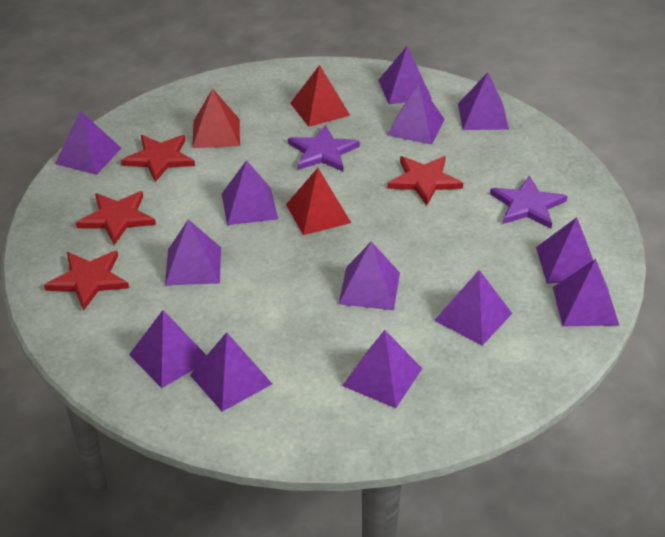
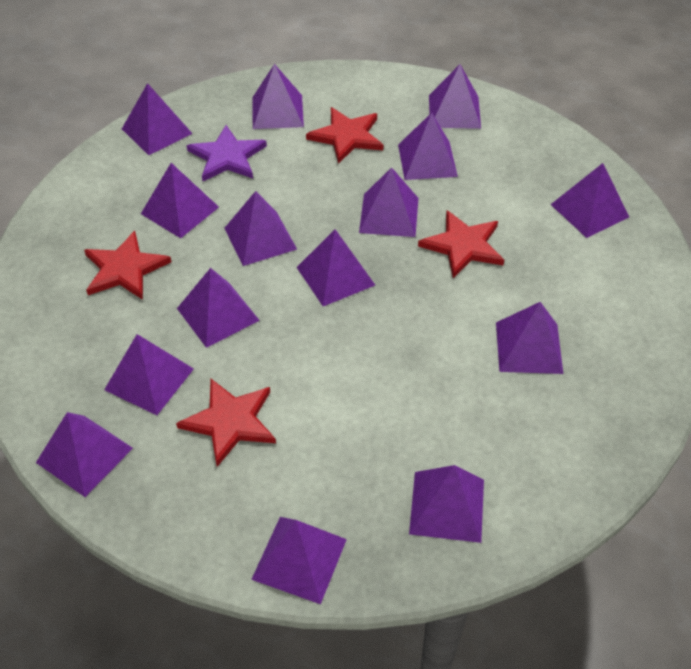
purple pyramid: [55,111,121,175] [129,310,207,388] [165,219,221,285] [190,332,272,412] [222,160,278,225] [339,242,400,310] [342,330,423,408] [378,46,432,104] [387,83,444,145] [434,270,512,346] [458,72,509,130] [536,217,593,283] [553,259,619,326] = 13 -> [36,412,133,497] [104,334,194,415] [122,83,193,155] [141,163,219,238] [177,268,260,348] [224,191,297,266] [251,517,347,604] [253,64,304,129] [297,229,375,306] [359,167,418,237] [398,113,458,180] [409,465,484,543] [429,64,481,129] [496,302,563,374] [550,163,629,238] = 15
purple star: [288,125,360,171] [490,176,567,228] = 2 -> [186,125,267,181] = 1
red pyramid: [192,88,240,148] [286,168,351,235] [290,65,350,127] = 3 -> none = 0

